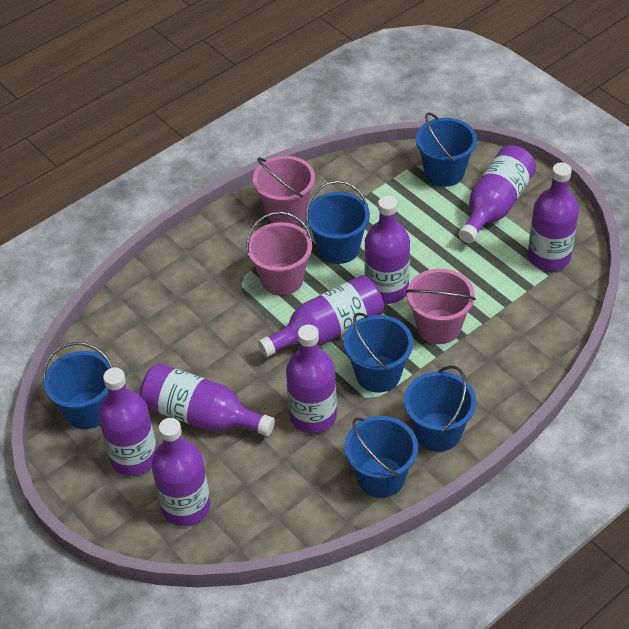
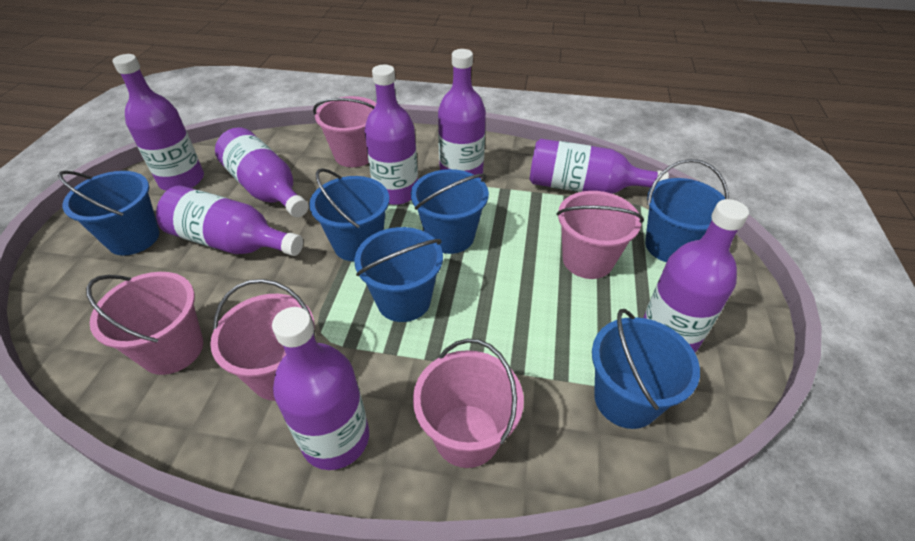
pink bucket: [246,211,312,295] [253,156,315,224] [406,269,476,344] = 3 -> [86,272,203,375] [210,279,315,401] [313,96,376,167] [413,339,524,468] [556,191,644,279] = 5

